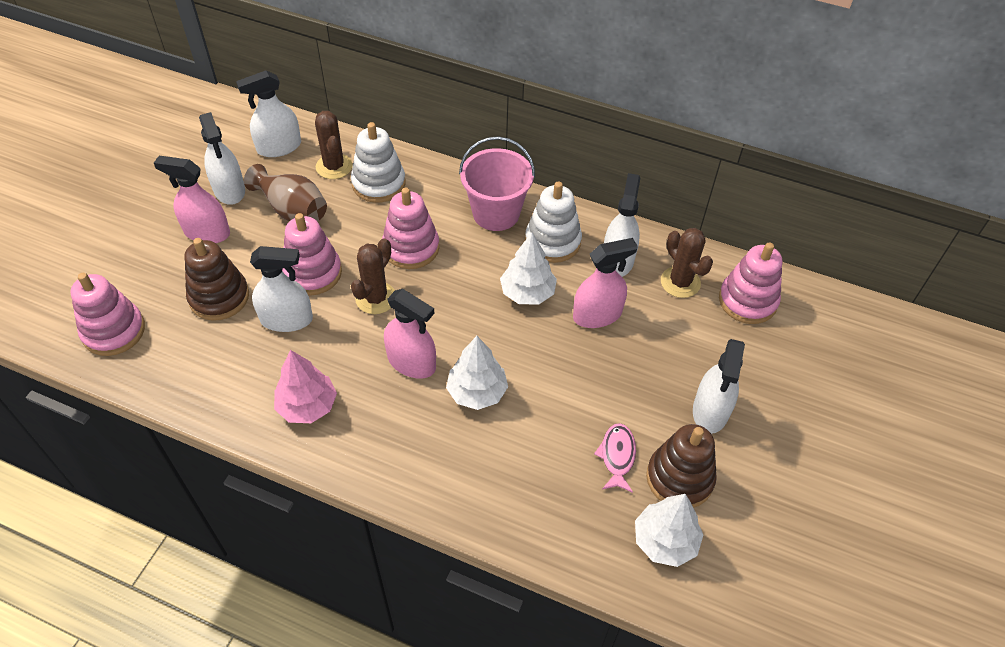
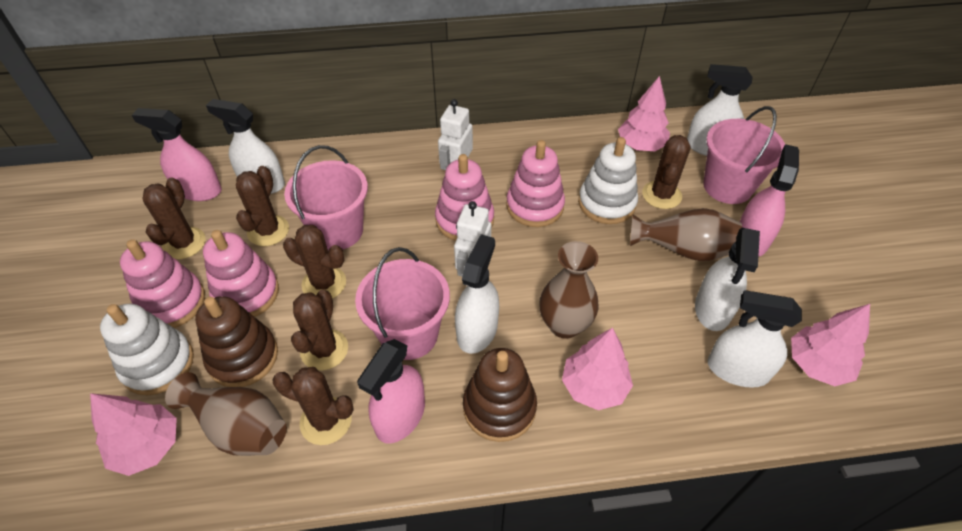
brown cactus: [315,111,353,179] [351,238,395,314] [661,228,713,298] = 3 -> [143,177,206,259] [236,166,289,246] [272,367,354,445] [283,225,346,299] [291,290,348,370] [642,135,691,209] = 6
brown vase: [244,164,327,221] = 1 -> [165,372,287,456] [539,241,598,339] [630,208,742,261] = 3
pink bucket: [459,136,535,231] = 1 -> [284,145,368,250] [355,247,450,360] [703,106,785,204] = 3
pink fish: [594,423,636,493] = 1 -> none = 0
pink tree: [274,350,337,423] = 1 -> [90,393,177,476] [562,328,633,410] [618,76,670,151] [791,304,870,386] = 4
white robot: none = 0 -> [438,99,473,170] [454,201,491,285] = 2
white tree: [446,336,508,410] [500,233,557,304] [635,494,704,567] = 3 -> none = 0

